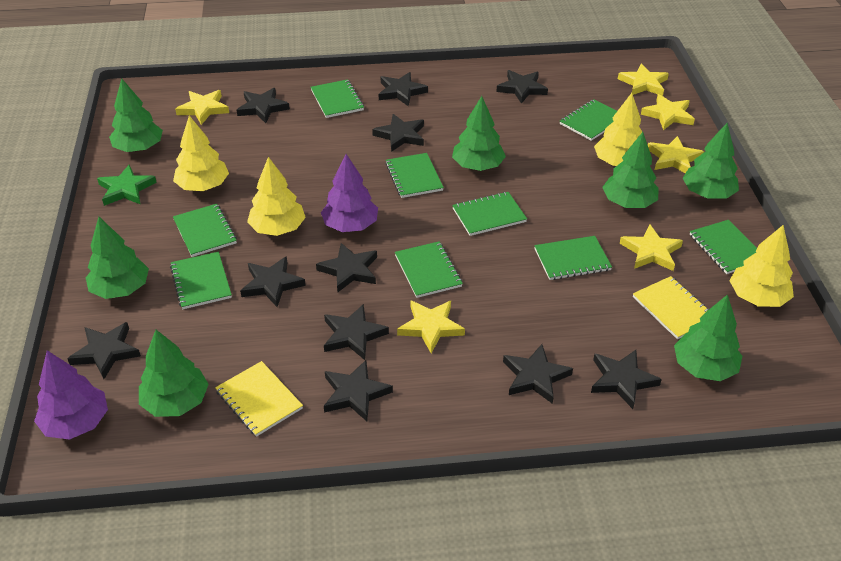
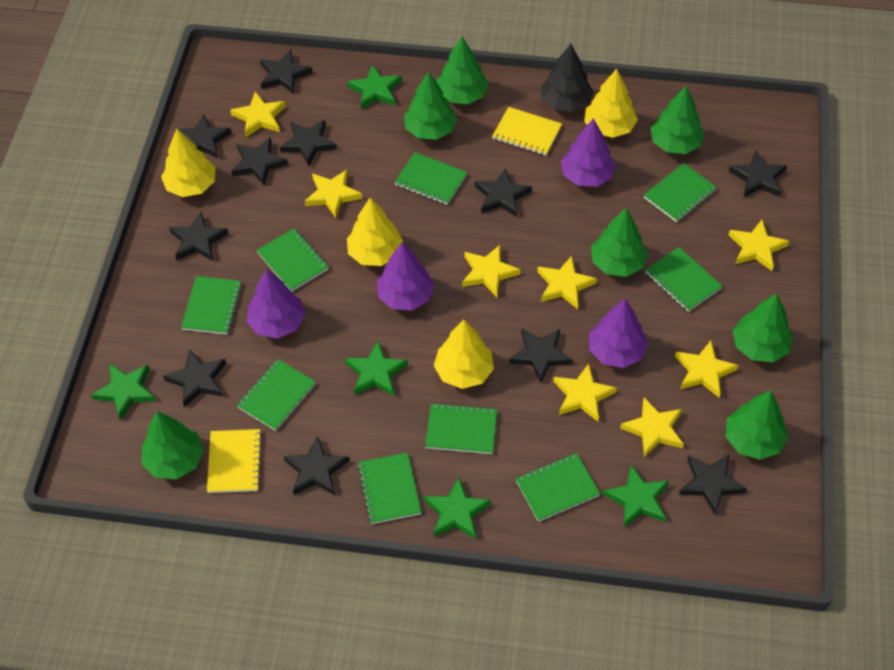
black tree: none = 0 -> [541,43,593,112] = 1
green star: [97,165,157,206] = 1 -> [91,364,156,420] [345,341,408,396] [347,65,402,109] [424,477,491,539] [603,465,669,528] = 5
purple tree: [34,350,108,440] [321,154,378,232] = 2 -> [246,269,305,338] [377,242,434,311] [561,118,616,187] [589,299,648,368] = 4
yellow star: [175,90,229,125] [397,300,465,353] [618,63,669,96] [620,225,683,271] [641,94,695,130] [648,136,704,173] = 6 -> [230,91,286,137] [305,169,363,218] [462,245,521,297] [537,256,597,309] [553,364,617,421] [620,397,684,458] [675,341,739,397] [729,220,789,271] = 8

